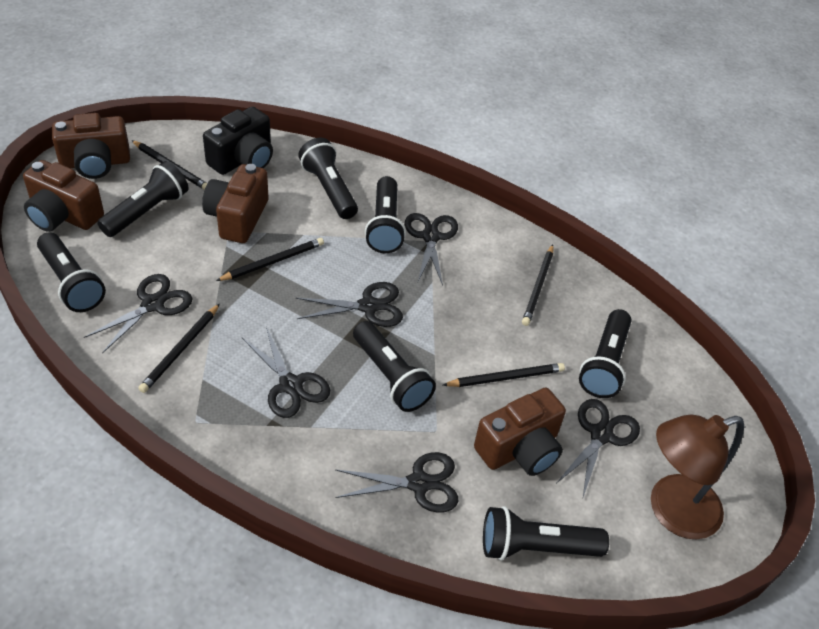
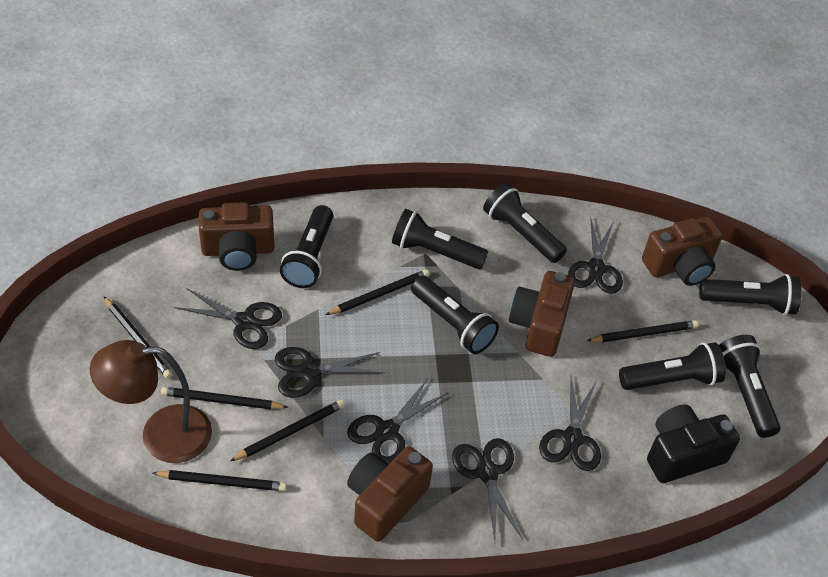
black pencil: [131,140,207,190] [138,303,220,393] [216,238,324,281] [443,363,565,387] [522,244,553,326] = 5 -> [104,297,173,379] [153,470,287,491] [161,387,288,410] [230,399,345,461] [325,269,430,315] [586,320,699,342] = 6

